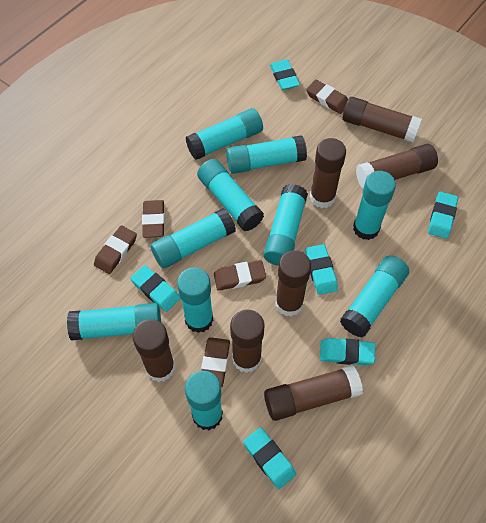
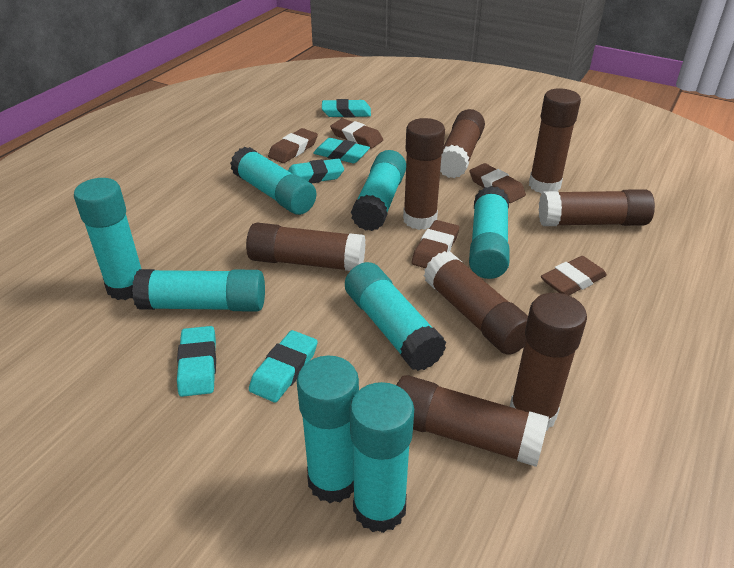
brown glue stick: [132,319,175,382] [230,310,264,373] [264,365,363,421] [275,250,311,316] [310,138,346,208] [342,97,422,143] [356,144,438,188] = 7 -> [246,223,366,271] [397,375,549,467] [403,118,445,230] [424,251,528,355] [440,109,485,178] [510,293,587,431] [529,88,581,193] [539,189,655,226] = 8
turquoise eraser: [130,265,181,312] [243,427,296,489] [270,59,300,90] [305,244,338,295] [320,338,375,365] [428,192,458,239] = 6 -> [177,326,216,397] [249,330,318,402] [288,159,344,184] [313,138,370,163] [322,99,371,118] = 5
turquoise glue stick: [67,303,161,340] [151,208,236,268] [177,267,213,333] [185,371,223,430] [186,108,263,160] [197,159,264,231] [226,135,307,174] [263,184,308,266] [340,255,409,337] [353,171,396,240] = 10 -> [74,178,141,300] [132,269,265,312] [230,147,316,215] [297,356,359,503] [345,262,446,371] [350,382,414,533] [351,150,406,231] [469,186,509,279] = 8

